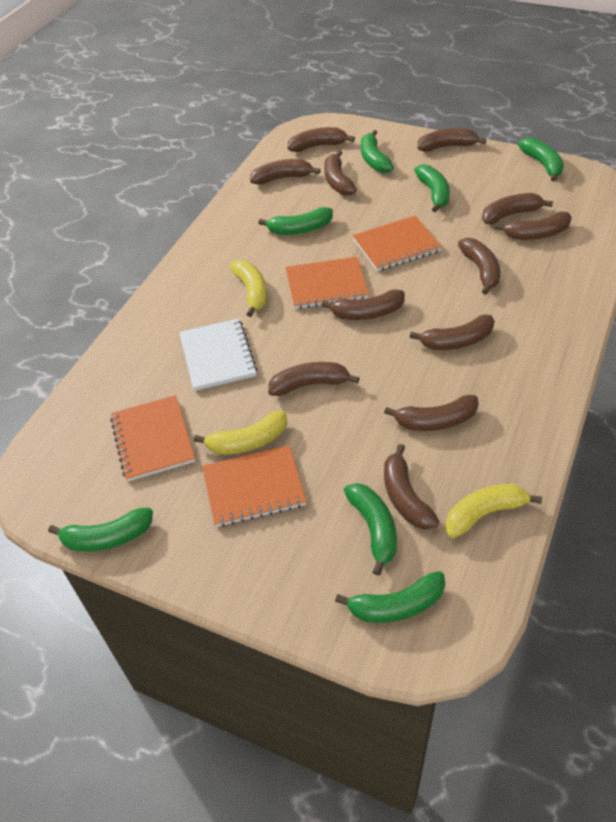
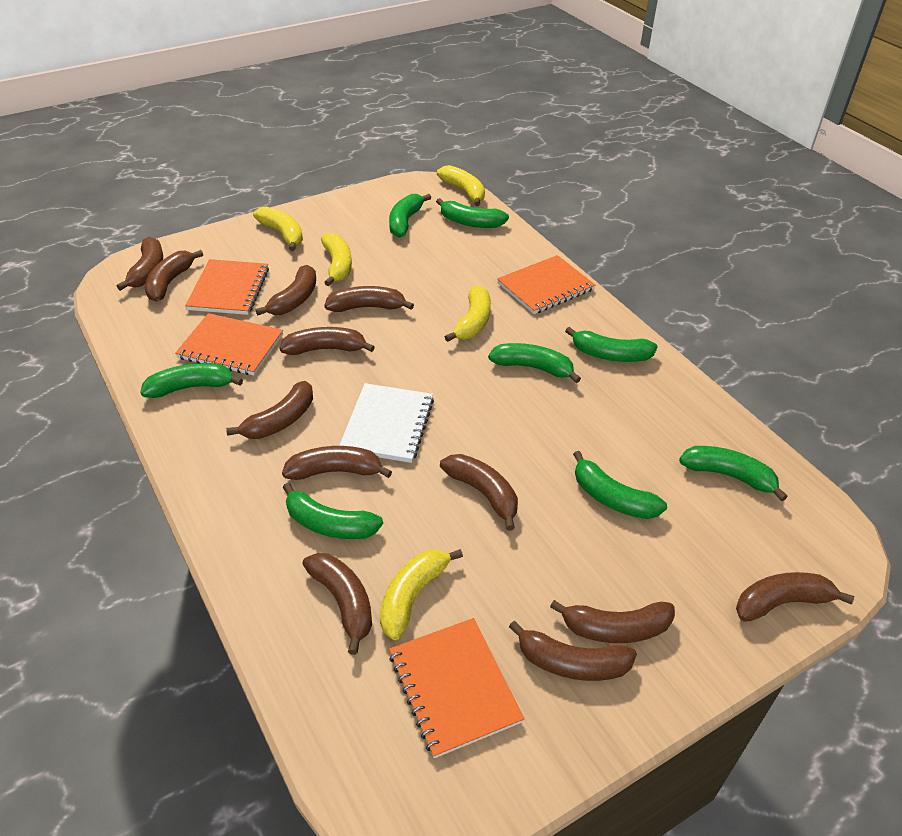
green banana: [48,507,153,552] [258,207,333,235] [335,571,445,623] [344,483,397,576] [361,130,394,173] [414,164,450,213] [518,137,564,182] = 7 -> [140,363,243,398] [283,483,383,539] [389,194,431,238] [436,198,509,228] [488,343,581,383] [565,327,658,362] [573,451,667,519] [679,446,788,501] = 8
yellow banana: [194,411,287,455] [230,260,267,317] [445,484,542,538] = 3 -> [253,206,303,251] [321,233,352,286] [380,549,463,640] [437,165,485,206] [445,285,491,342] = 5

